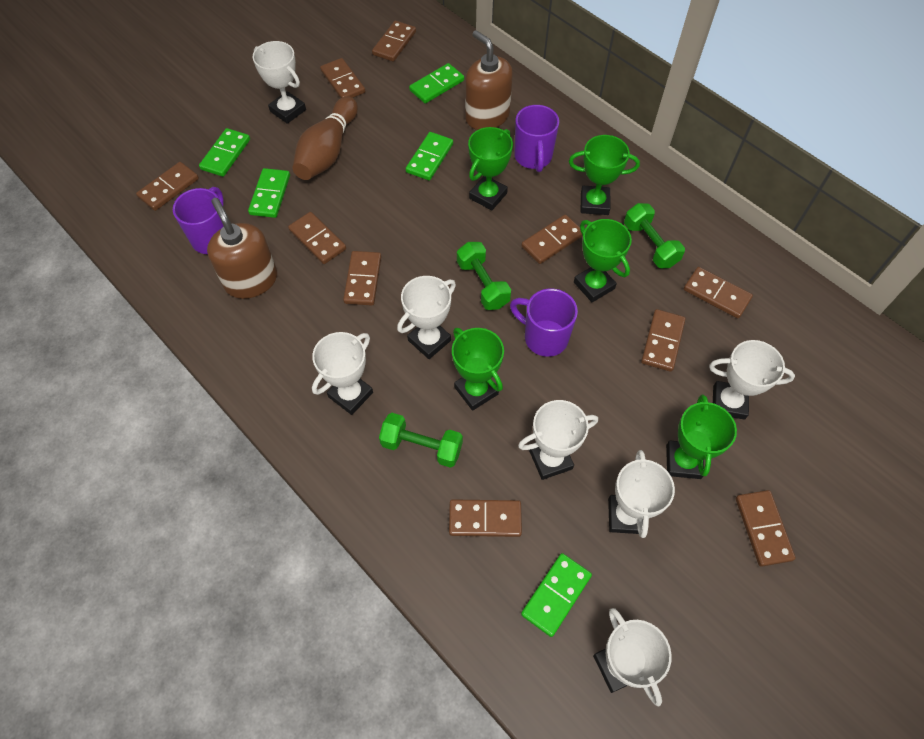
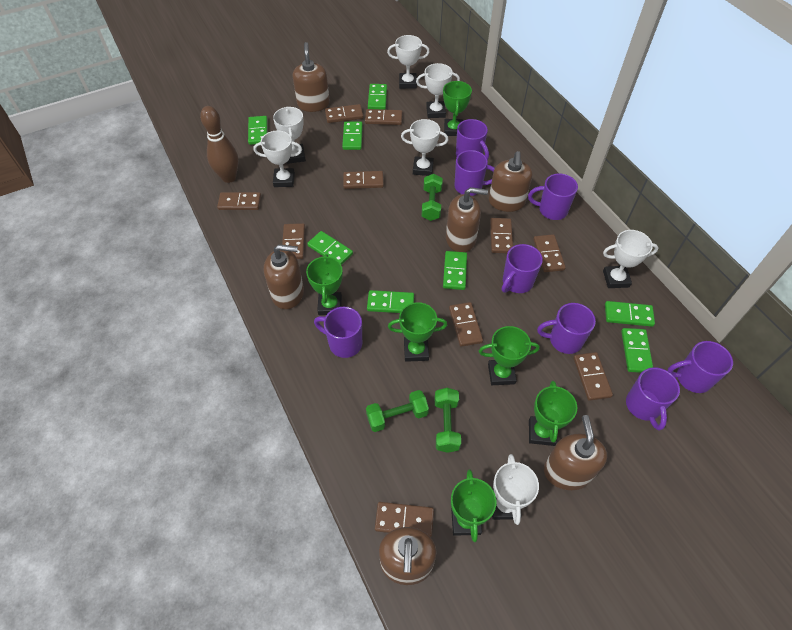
brown soap dispenser: [207,198,277,299] [465,30,513,130] = 2 -> [264,244,304,309] [293,42,330,112] [379,527,437,585] [446,187,488,252] [489,151,533,212] [544,415,607,490] = 6
green domino: [199,128,250,177] [248,168,290,218] [406,132,453,180] [409,63,464,103] [521,553,592,637] = 5 -> [248,116,268,145] [307,231,353,265] [342,121,363,150] [367,290,414,313] [368,84,387,110] [443,251,467,290] [605,301,655,327] [621,328,653,373] = 8
green trophy: [452,328,504,411] [468,127,513,211] [569,135,640,215] [574,219,632,302] [666,394,737,479] = 5 -> [306,254,343,315] [388,302,447,362] [443,81,472,136] [451,470,496,542] [479,326,540,385] [529,381,577,446] = 6
purple mug: [173,187,224,254] [510,289,578,357] [514,105,559,172] = 3 -> [314,307,362,358] [454,150,495,196] [456,119,489,160] [502,244,543,293] [528,173,578,220] [537,303,596,354] [626,367,680,430] [667,341,733,393] = 8

